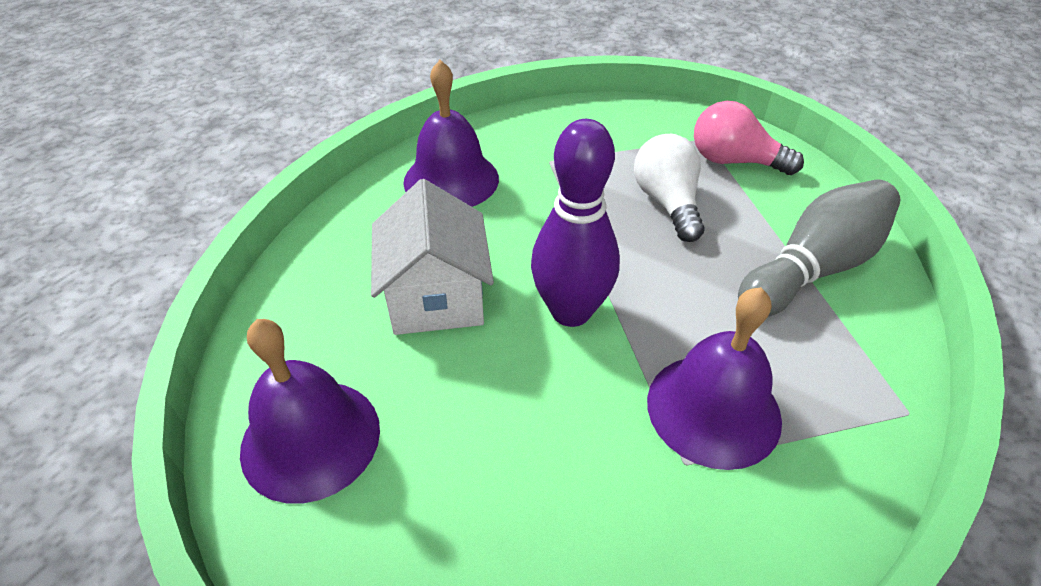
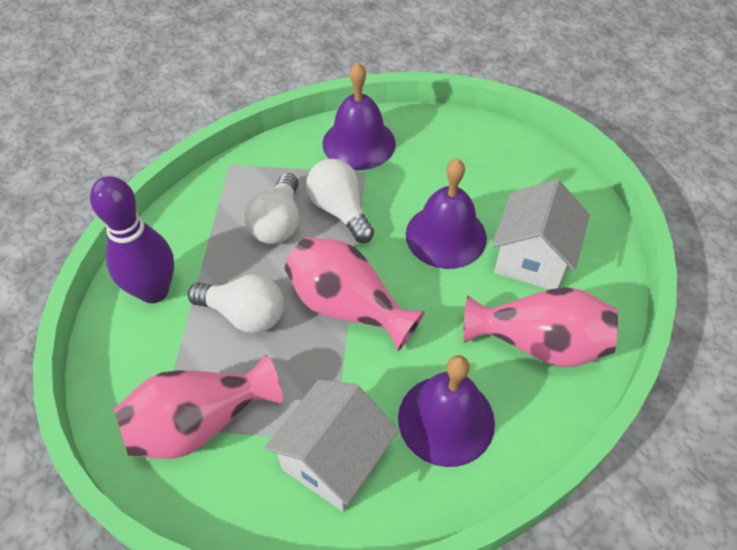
grey bowling pin: [738,179,900,316] = 1 -> none = 0
pink light bulb: [694,101,804,175] = 1 -> none = 0
pink vase: none = 0 -> [114,355,283,459] [285,237,425,351] [464,287,618,367] = 3
white house: [371,179,494,335] = 1 -> [265,379,399,512] [492,179,590,289] = 2
white light bulb: [634,134,705,242] = 1 -> [188,274,284,333] [245,173,299,244] [306,159,374,243] = 3

